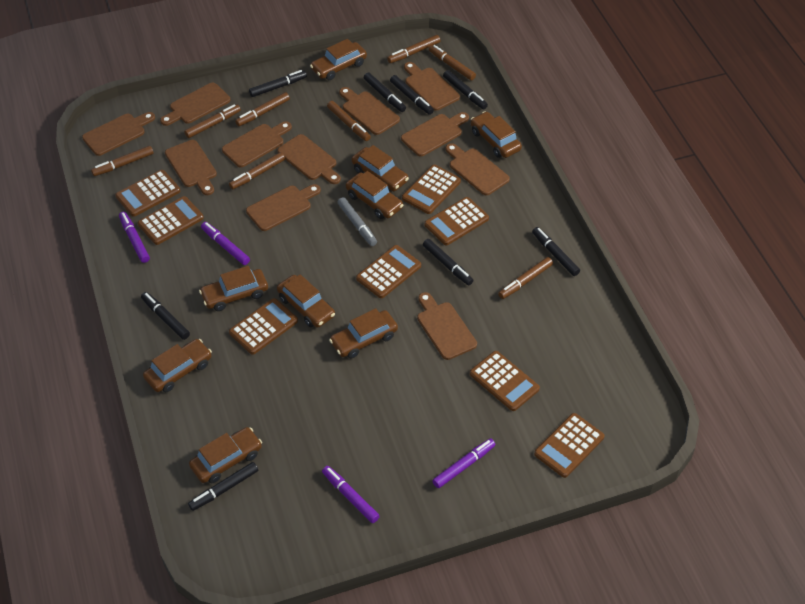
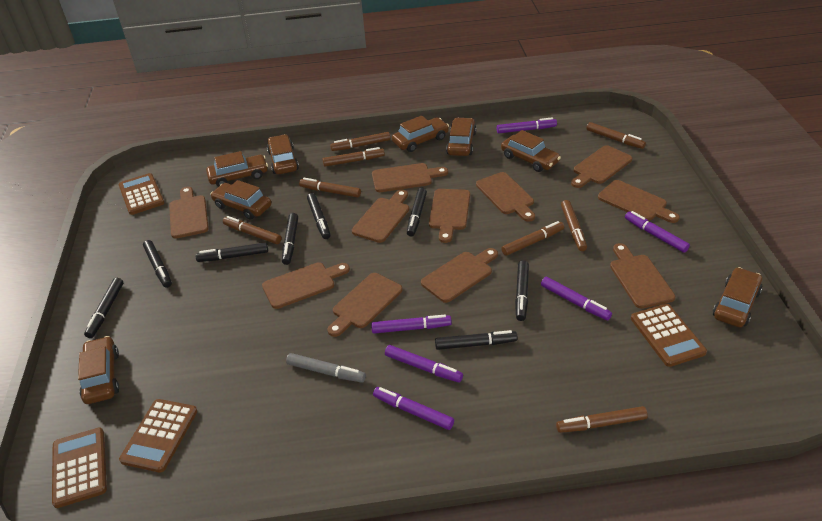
brown calculator: [115,170,180,217] [138,196,204,245] [229,298,298,355] [356,245,421,298] [402,165,461,214] [424,197,489,245] [470,351,540,411] [534,413,605,478] = 8 -> [52,427,107,508] [119,173,164,215] [119,399,197,473] [631,304,707,367] = 4
brown car: [143,339,212,392] [189,427,262,483] [199,266,268,311] [277,274,335,328] [310,39,367,80] [329,308,398,359] [346,171,403,219] [352,145,409,191] [471,111,522,158] = 9 -> [78,336,119,404] [206,151,268,187] [210,180,271,220] [267,134,299,174] [392,116,449,152] [446,118,477,156] [501,130,561,172] [713,267,762,327] = 8
purple marker: [119,212,150,263] [201,222,250,265] [322,466,380,523] [432,438,495,488] = 4 -> [371,315,452,334] [373,387,454,430] [385,345,463,383] [497,118,557,133] [541,277,612,320] [625,211,690,253] = 6

